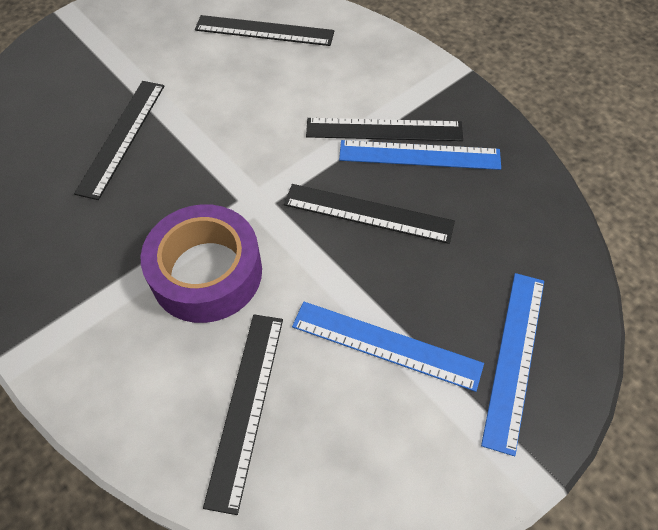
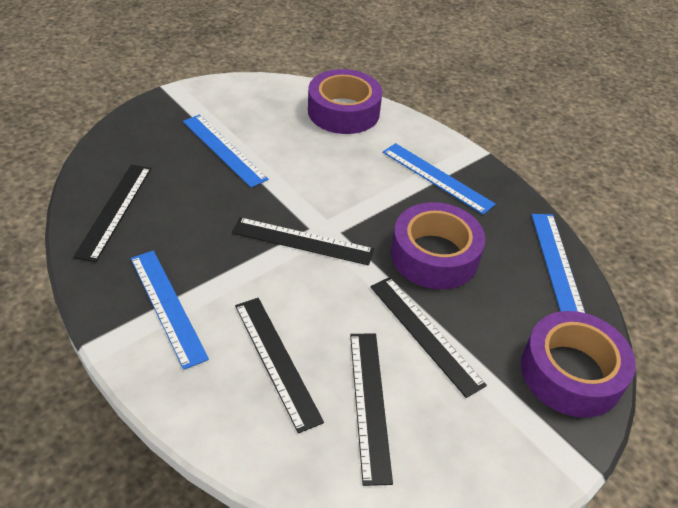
blue ruler: [292,302,484,392] [339,140,501,170] [481,273,544,456] = 3 -> [131,251,209,370] [183,114,268,188] [383,143,496,215] [532,214,585,313] = 4
purple tape: [141,204,262,323] = 1 -> [308,69,382,134] [391,202,485,289] [521,311,636,418] = 3

